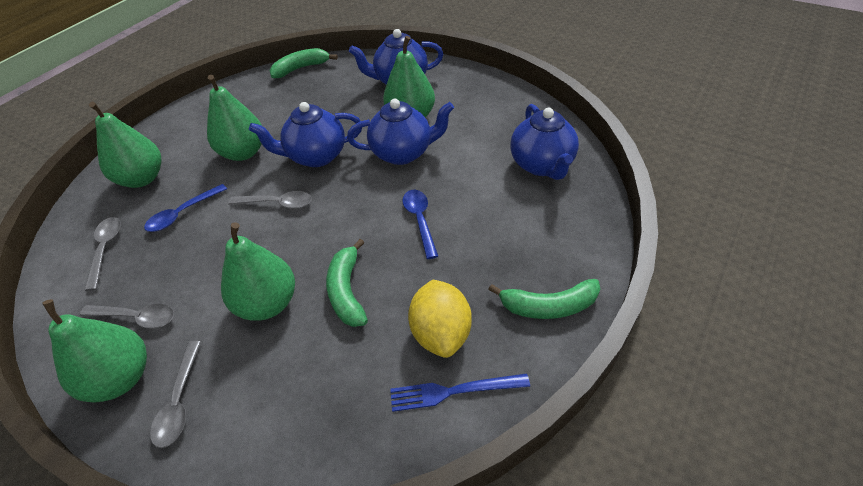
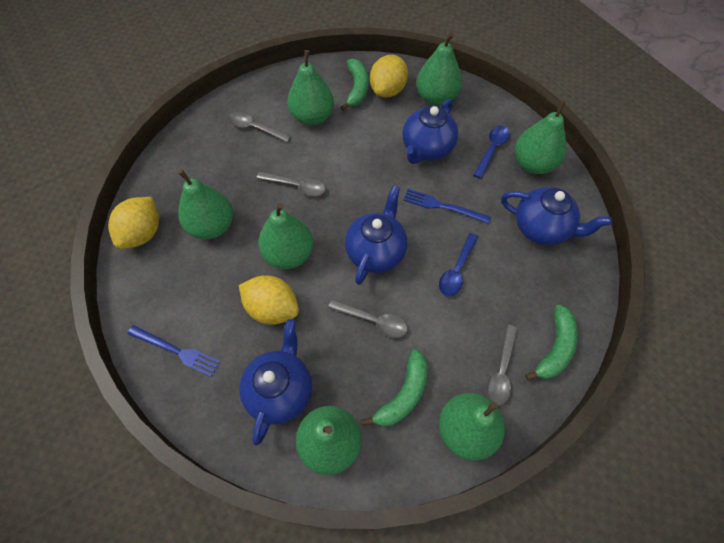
blue fork: [390,373,530,412] = 1 -> [127,325,220,377] [403,189,491,224] = 2
green pear: [42,299,147,403] [89,102,162,188] [207,75,262,161] [221,222,295,321] [383,36,435,117] = 5 -> [178,169,233,239] [258,203,313,269] [287,50,334,125] [296,406,361,475] [416,32,462,106] [439,393,505,461] [515,100,566,174] = 7
yellow lemon: [408,280,472,358] = 1 -> [108,197,159,249] [239,275,299,325] [370,55,408,97] = 3

